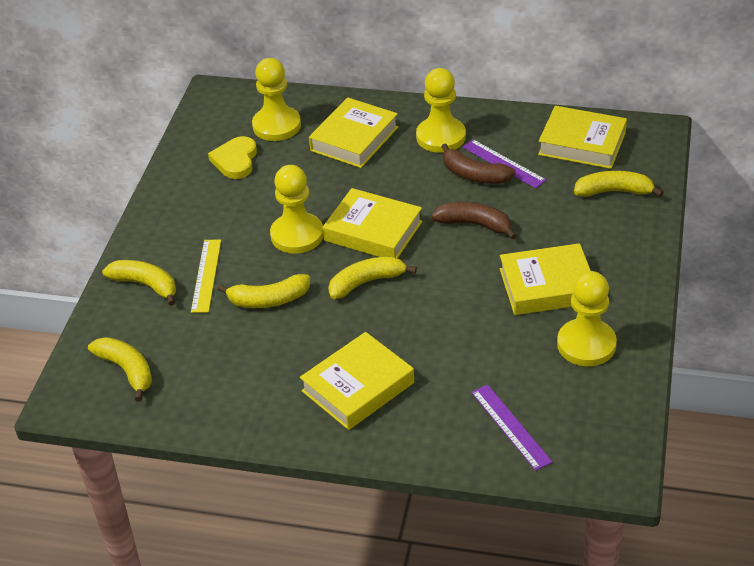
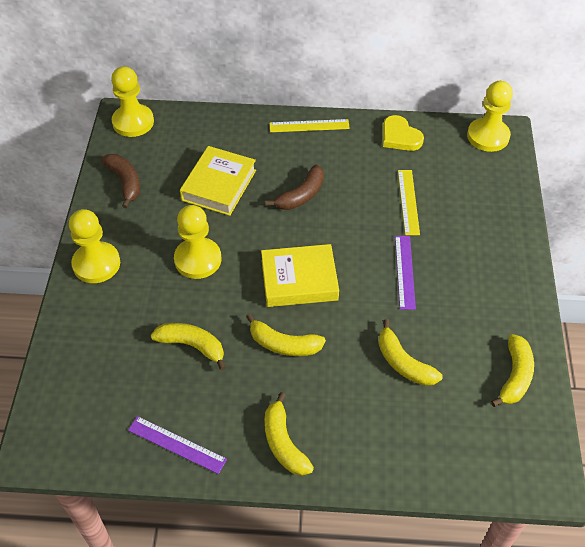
yellow book: [300,332,414,430] [309,97,398,168] [323,188,422,258] [500,243,591,315] [538,106,627,169] = 5 -> [180,146,256,216] [261,244,339,307] = 2
yellow ruler: [191,240,221,313] = 1 -> [270,119,350,132] [398,170,420,235] = 2

